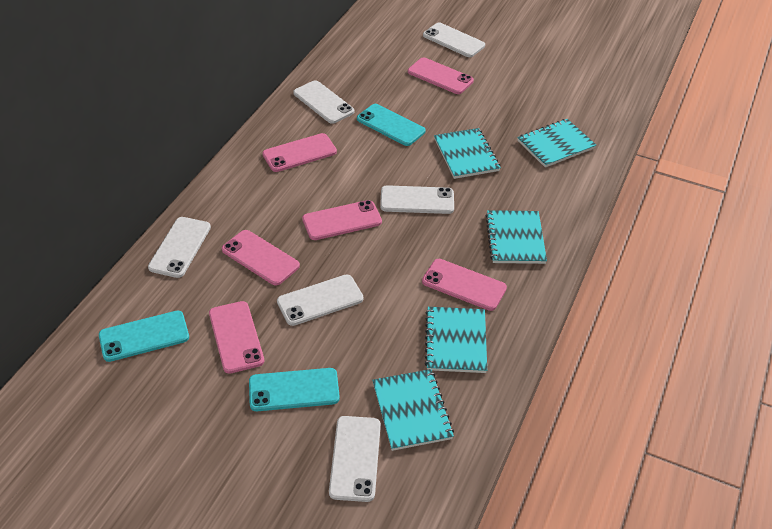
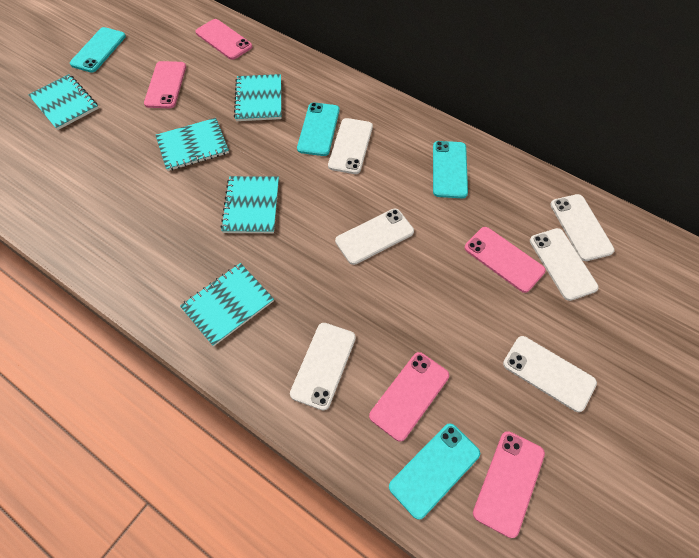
pink phone: [209,301,264,374] [222,230,300,286] [263,133,337,172] [302,200,382,240] [408,57,474,94] [422,259,507,311] = 6 -> [144,61,186,108] [196,19,252,60] [369,352,449,442] [464,227,546,293] [473,431,545,538] = 5
turquoise phone: [99,311,189,362] [249,368,340,411] [357,104,426,146] = 3 -> [70,27,126,73] [297,102,339,156] [389,424,480,520] [433,141,468,198] = 4

